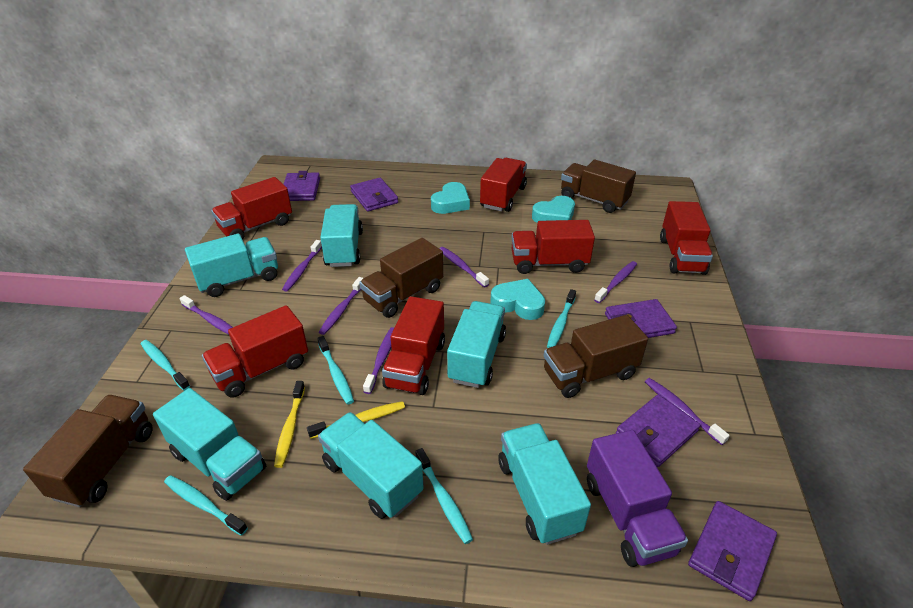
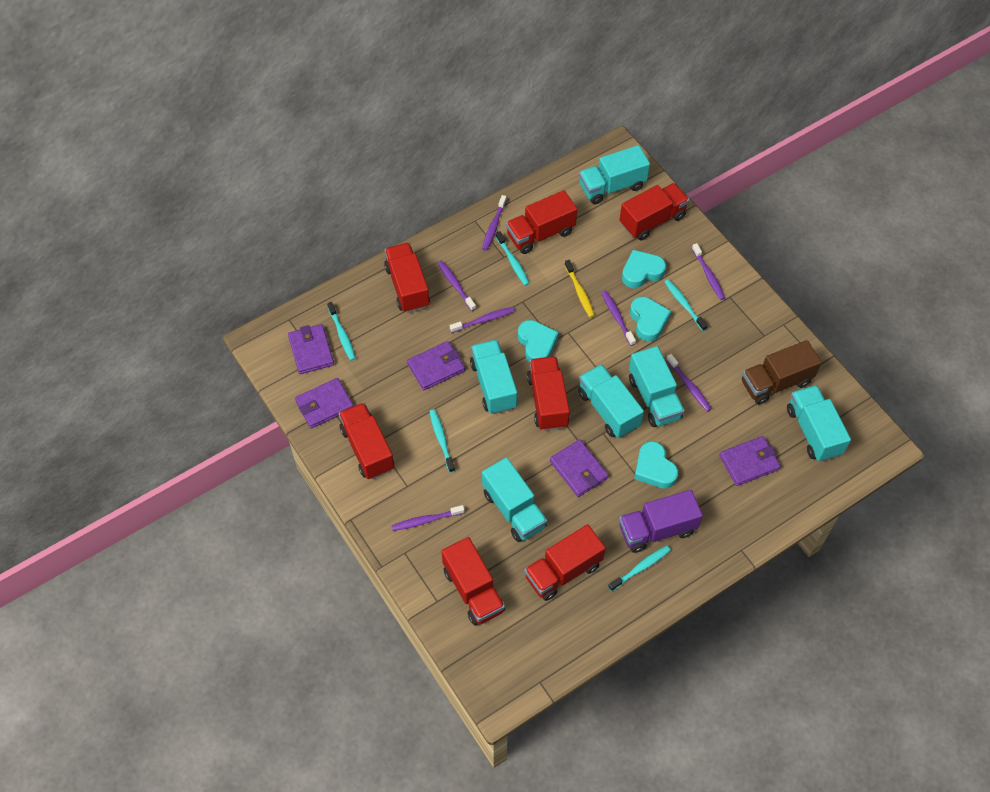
brown truck: [23,395,153,507] [359,238,443,318] [543,315,648,398] [561,160,636,213] = 4 -> [742,340,822,405] = 1
red truck: [202,305,308,398] [211,177,292,240] [382,296,445,395] [480,158,527,212] [511,220,595,274] [660,201,713,275] = 6 -> [339,402,394,479] [384,243,430,313] [441,537,505,626] [506,190,577,254] [524,524,606,601] [527,356,570,431] [620,183,689,240] = 7
turquoise heart: [431,182,470,214] [490,279,545,320] [532,196,575,223] = 3 -> [518,320,559,362] [622,250,666,288] [630,297,671,341] [634,441,678,489] = 4
yellow toothbrush: [274,381,305,468] [307,401,405,439] = 2 -> [565,260,595,318] = 1

